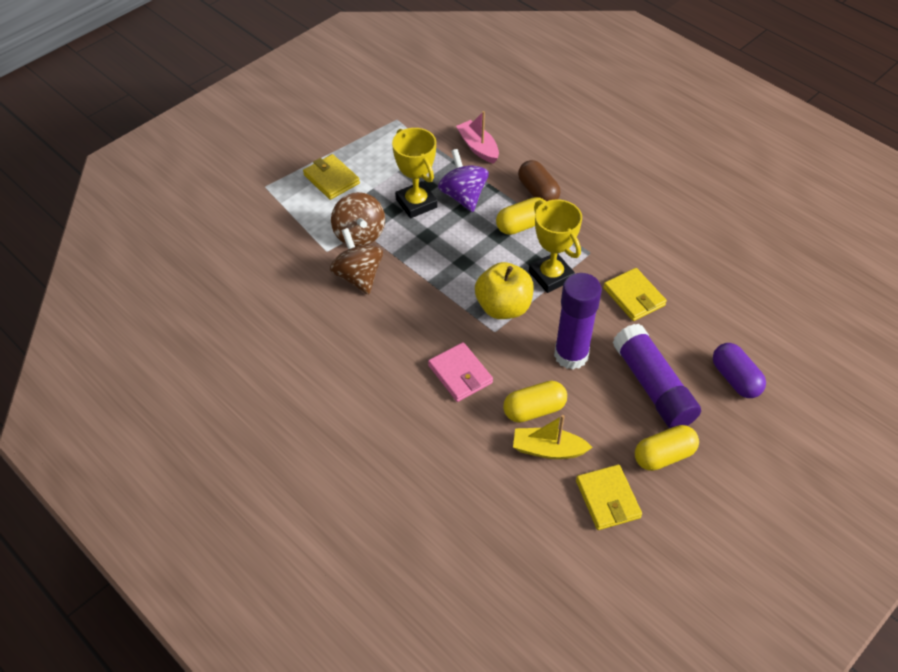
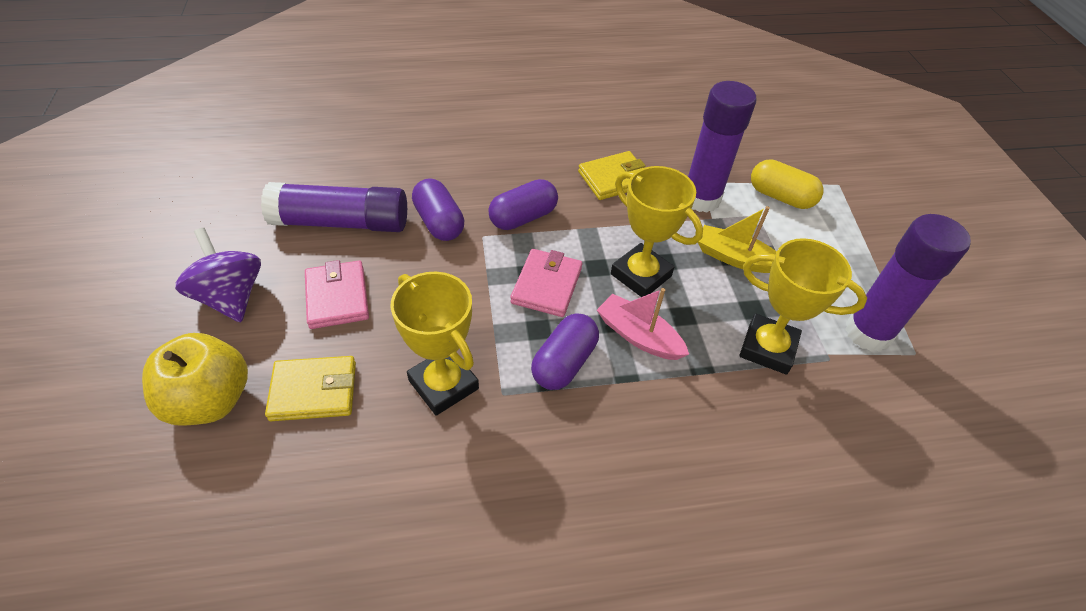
brown capsule: [518,160,561,201] = 1 -> none = 0
brown spinning top: [330,228,383,294] [331,192,385,247] = 2 -> none = 0
pink wallet: [428,342,493,402] = 1 -> [305,260,369,329] [510,249,582,317] = 2
purple capsule: [713,343,766,398] = 1 -> [412,178,465,241] [488,179,558,230] [531,313,599,390] = 3
purple glue stick: [554,273,602,369] [613,324,701,428] = 2 -> [261,182,407,232] [688,81,757,213] [845,214,971,352] = 3
yellow capsule: [496,197,546,235] [503,381,567,423] [635,425,699,471] = 3 -> [751,159,823,209] = 1
yellow trophy: [392,128,437,218] [529,200,582,293] = 2 -> [390,272,479,416] [611,166,703,297] [740,238,867,375] = 3
yellow wallet: [303,154,360,200] [576,465,642,530] [603,268,667,321] = 3 -> [265,356,356,421] [578,151,646,200] = 2

